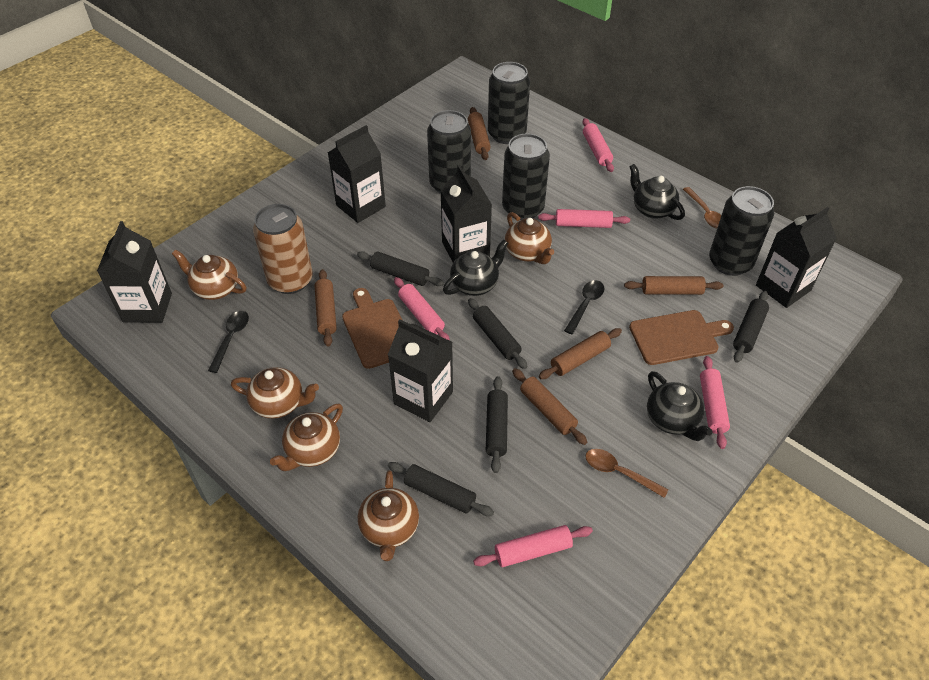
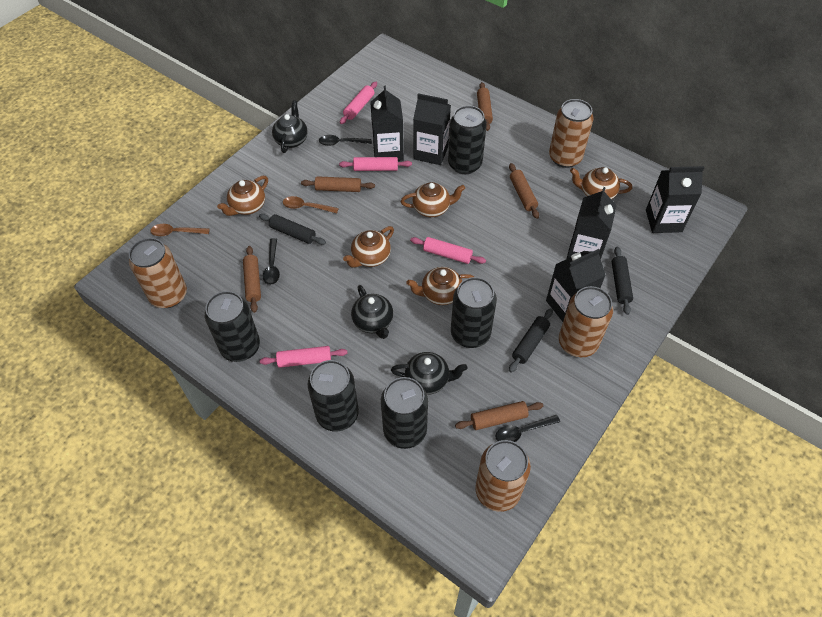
black can: [427,110,471,194] [488,62,530,144] [502,134,550,220] [709,186,774,276] = 4 -> [205,291,260,362] [308,360,359,432] [381,377,428,449] [448,105,487,174] [451,277,497,348] = 5
black rolling pin: [357,251,444,286] [388,462,494,516] [468,298,527,369] [486,376,508,473] [733,291,769,363] = 5 -> [259,214,326,245] [509,308,553,373] [612,247,633,315] = 3
black spoon: [208,311,249,373] [564,280,604,334] = 2 -> [263,238,280,285] [319,135,372,146] [495,415,560,442] = 3
brown can: [253,204,313,294] = 1 -> [129,238,187,308] [475,440,531,512] [549,99,594,168] [559,286,613,357] = 4
brown cutting board: [342,288,402,369] [629,310,734,365] = 2 -> none = 0
pink rolling pin: [394,277,450,341] [473,525,593,567] [538,209,630,228] [582,118,614,172] [700,356,730,449] = 5 -> [260,346,347,368] [339,157,412,171] [340,82,377,124] [410,237,486,264] = 4

